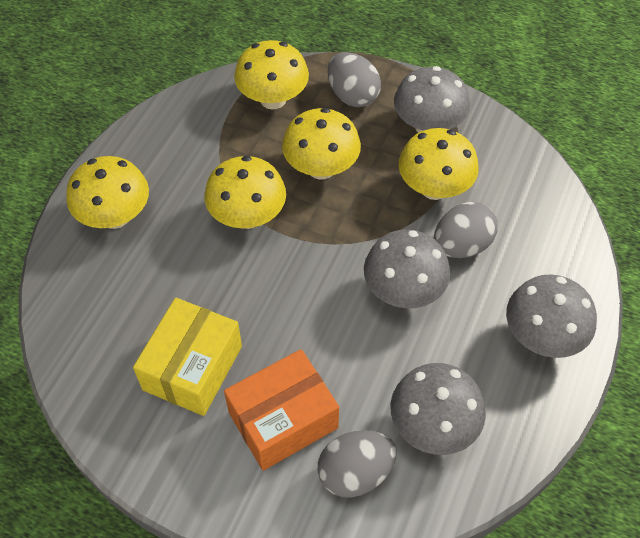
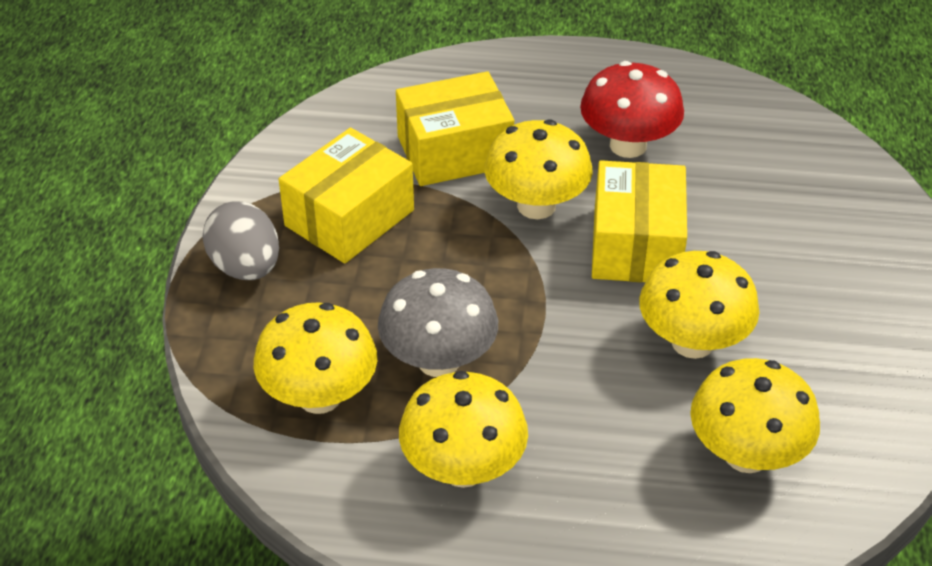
grey egg: [318,430,397,498] [328,52,381,107] [434,202,498,258] = 3 -> [202,201,279,280] = 1
grey mushroom: [364,230,450,308] [391,363,486,455] [394,66,470,133] [506,274,597,358] = 4 -> [378,268,498,377] = 1
orange box: [224,349,339,471] = 1 -> none = 0
red mushroom: none = 0 -> [580,61,684,158] = 1
yellow box: [133,298,242,416] = 1 -> [279,128,414,263] [396,71,514,186] [592,160,687,282] = 3

